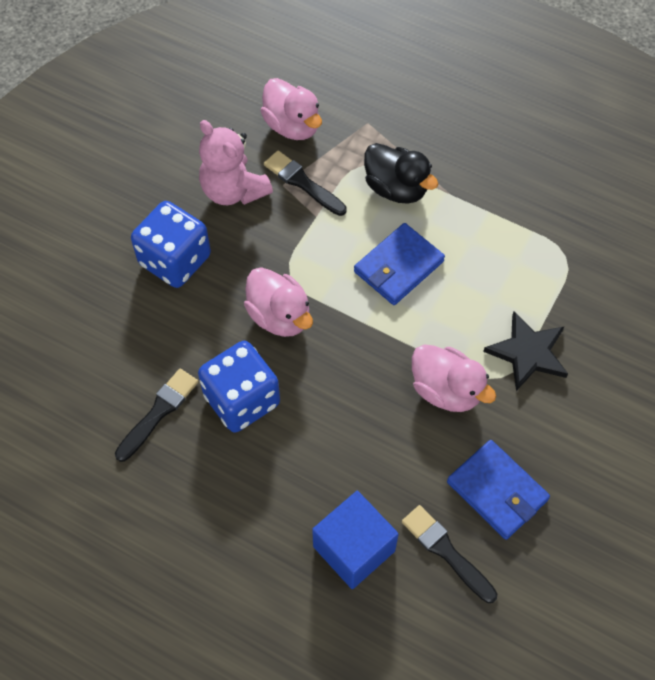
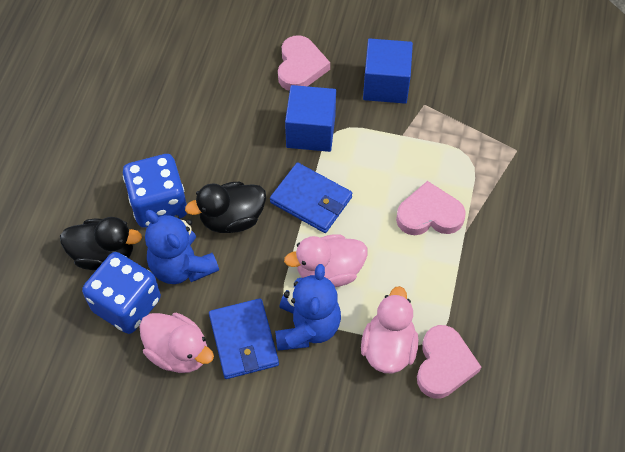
black brush: [115,368,198,462] [264,151,347,216] [402,505,497,603] = 3 -> none = 0
black duck: [364,143,438,204] = 1 -> [60,217,142,270] [185,182,266,233] = 2
black star: [483,311,568,391] = 1 -> none = 0
blue cube: [312,491,399,589] = 1 -> [285,85,336,152] [363,38,413,104] = 2
blue teddy bear: none = 0 -> [145,210,219,284] [275,264,341,351] = 2
pink heart: none = 0 -> [278,35,330,91] [396,181,466,235] [417,325,481,398] = 3
pink teddy bear: [199,120,273,205] = 1 -> none = 0

